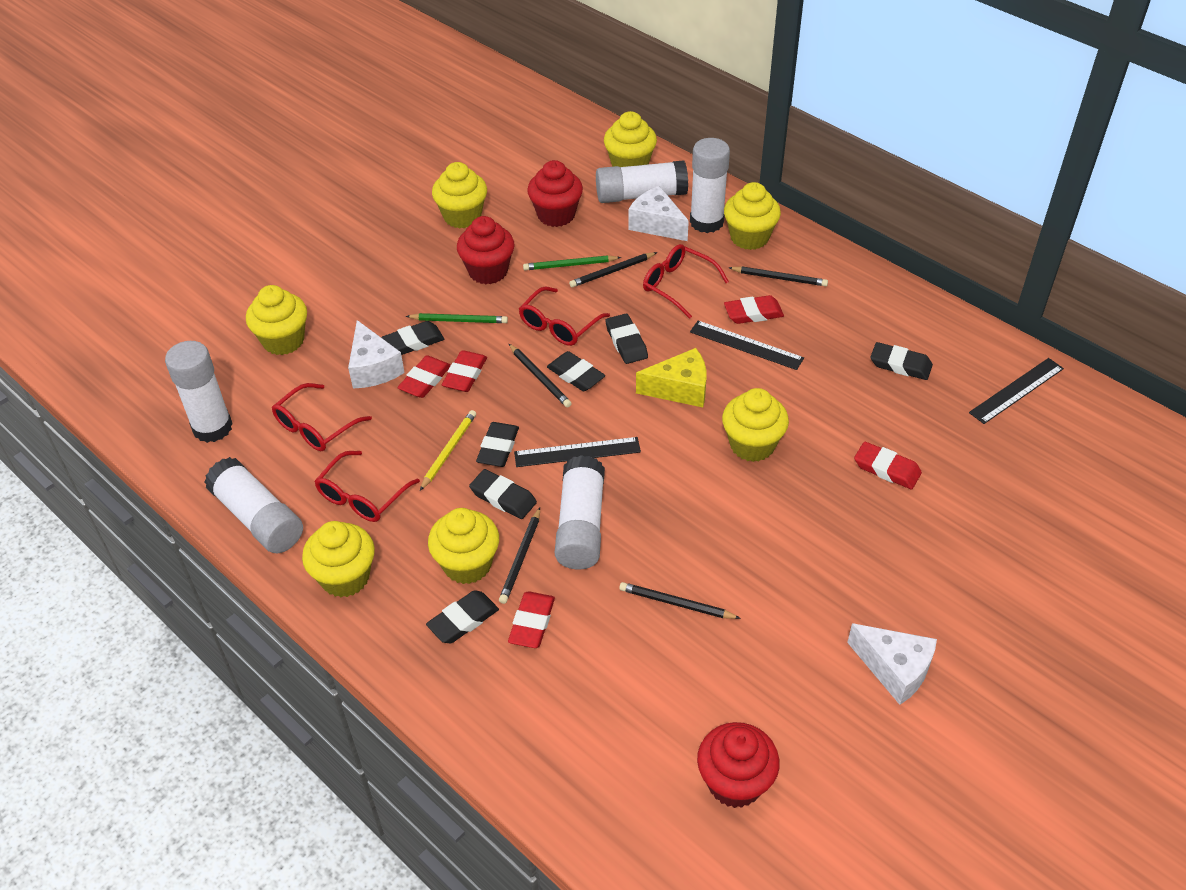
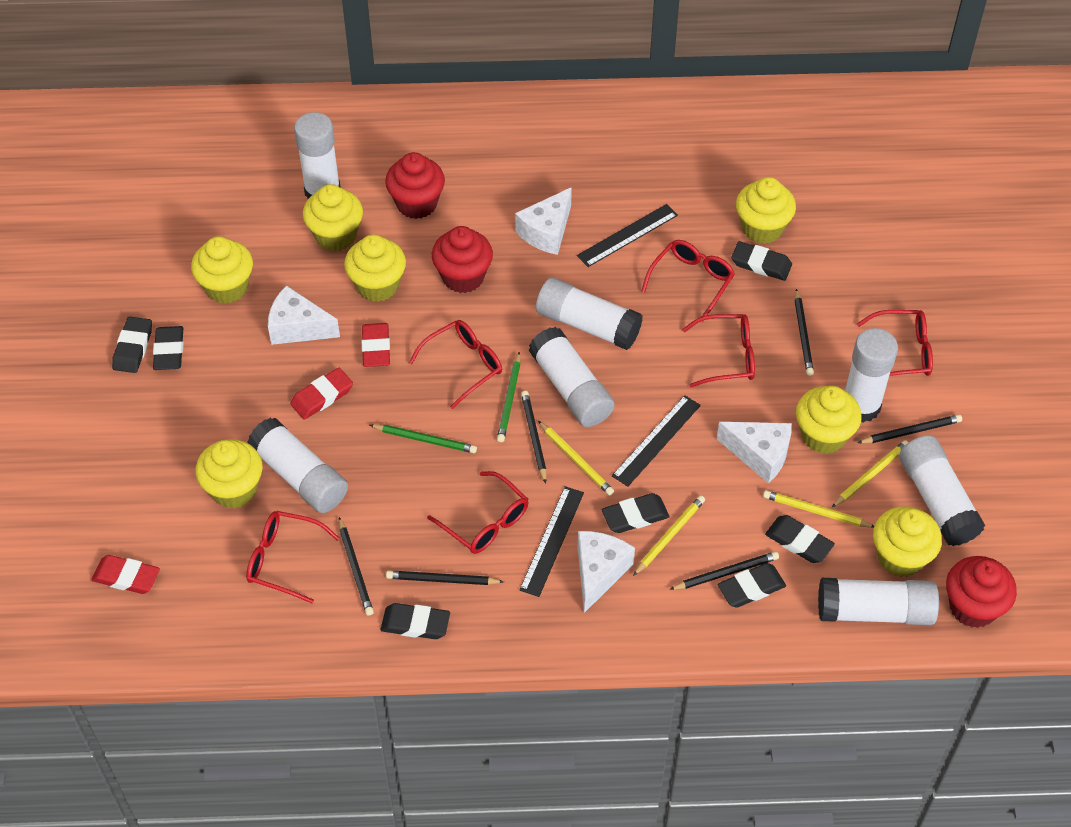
black pencil: [499,508,540,604] [509,344,572,408] [569,252,657,287] [619,582,741,619] [729,266,828,286] = 5 -> [339,517,374,616] [386,570,504,585] [521,391,547,484] [669,551,779,590] [795,289,814,376] [857,414,962,443] = 6
red eraser: [397,355,451,398] [442,350,487,392] [508,591,555,648] [724,295,784,324] [854,441,922,489] = 5 -> [91,555,160,594] [290,368,353,420] [362,323,390,367] = 3
red glasses: [272,383,372,451] [314,451,420,522] [519,287,610,346] [643,244,729,319] = 4 -> [246,511,340,603] [409,320,502,409] [427,471,529,554] [641,240,735,322] [682,314,755,387] [857,310,933,376] = 6
white cheese: [348,320,405,388] [629,186,689,241] [847,623,937,705] = 3 -> [268,285,340,345] [515,187,572,255] [578,531,635,613] [717,422,792,484] = 4
white glue stick: [165,341,233,443] [204,457,303,553] [555,455,605,570] [596,160,688,203] [690,138,730,233] = 5 -> [247,417,348,513] [294,112,341,199] [529,327,615,427] [536,278,643,350] [818,578,939,625] [845,328,898,422] [899,435,985,546] = 7
yellow cheese: [636,348,706,407] = 1 -> none = 0
yellow pencil: [420,410,476,491] = 1 -> [538,421,614,496] [633,496,705,576] [763,490,874,528] [831,440,909,508] = 4

